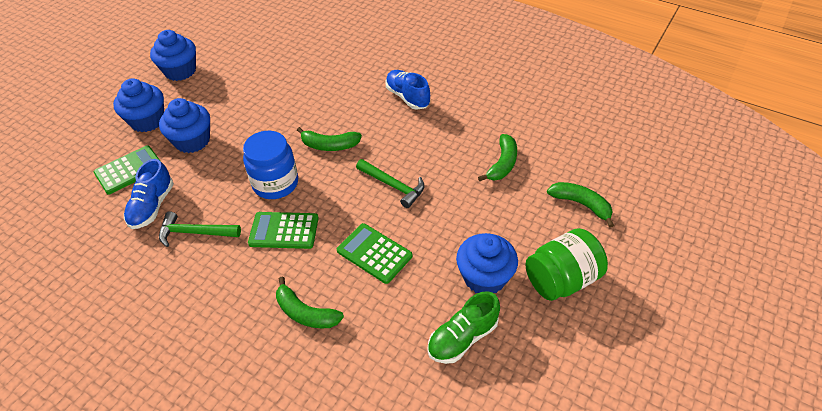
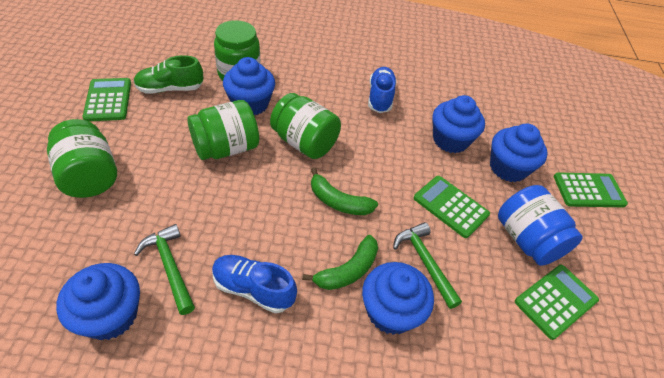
blue cupcake: [113,78,164,132] [150,30,196,81] [159,98,210,153] [456,233,518,293] = 4 -> [56,263,140,340] [223,57,275,115] [362,262,434,335] [432,95,485,153] [490,124,548,182] = 5
green banana: [276,276,344,328] [297,127,362,151] [478,134,517,181] [547,182,614,228] = 4 -> [302,235,378,290] [311,167,378,215] = 2
green calculator: [94,145,159,195] [248,212,319,249] [337,223,412,284] = 3 -> [82,78,131,121] [414,176,490,238] [515,265,599,340] [554,172,628,207] = 4
green jar: [526,228,608,301] = 1 -> [47,119,117,198] [187,100,259,160] [214,20,261,81] [270,93,341,159] = 4

